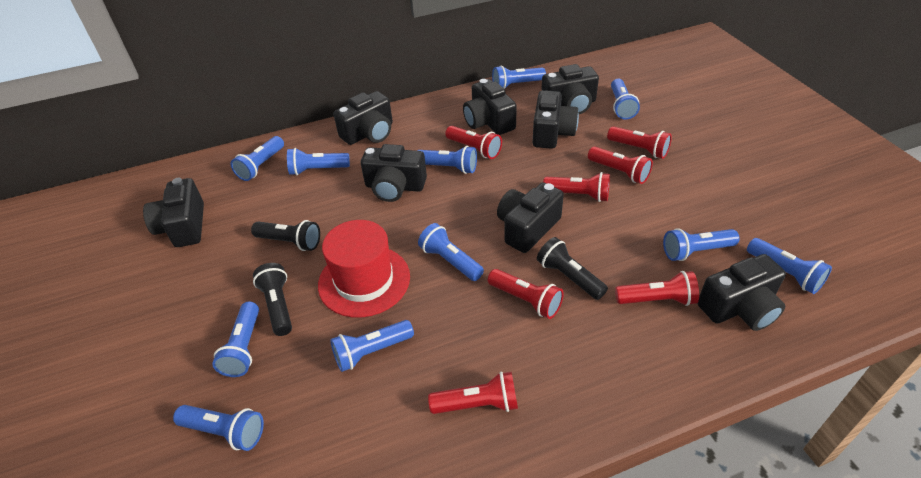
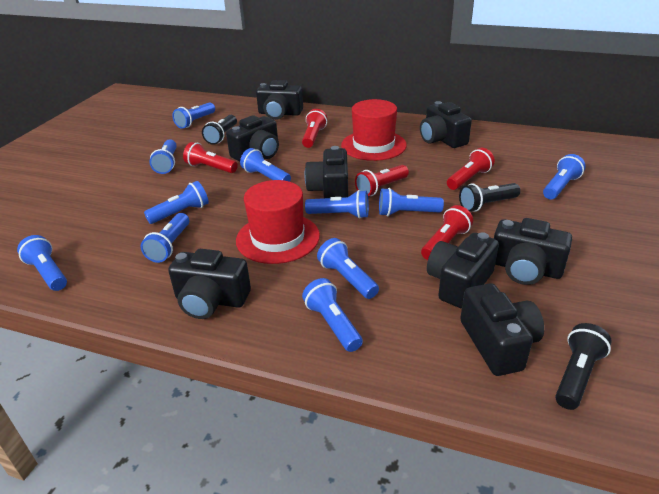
red flashlight: [428,371,518,414] [445,126,502,159] [488,269,564,319] [543,172,610,202] [588,146,653,184] [607,126,672,159] [615,271,699,306] = 7 -> [183,142,238,173] [302,109,327,148] [355,165,409,196] [421,205,473,260] [447,148,495,190] = 5
red hat: [318,220,410,318] = 1 -> [236,180,320,264] [341,99,407,161] = 2

